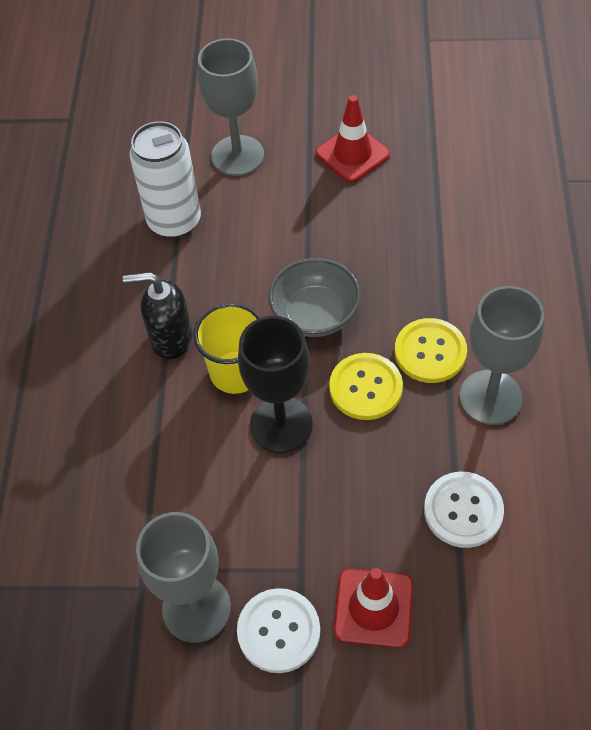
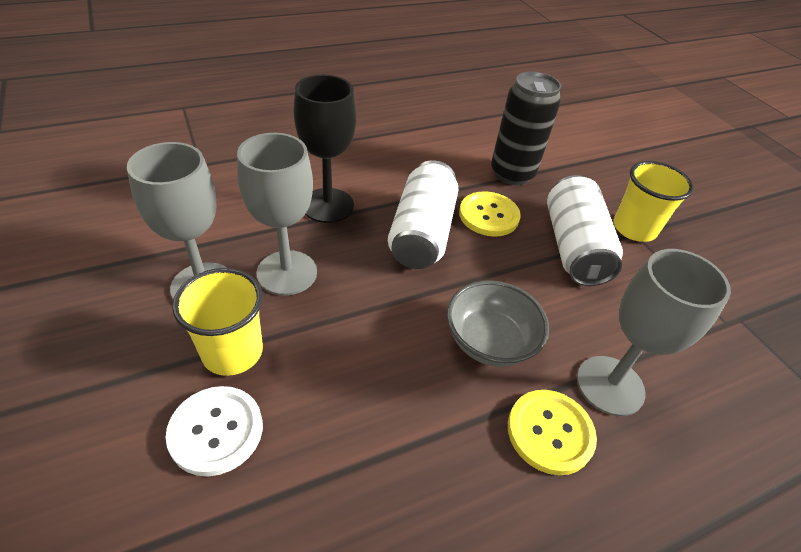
black can: none = 0 -> [491,71,561,185] = 1
black soap dispenser: [123,272,193,359] = 1 -> none = 0
red traffic cone: [316,95,390,183] [334,568,413,648] = 2 -> none = 0
white button: [237,588,320,673] [424,472,504,548] = 2 -> [165,386,263,476] = 1
white can: [130,121,201,239] = 1 -> [388,160,458,269] [547,175,623,286] = 2
yellow cup: [193,303,261,394] = 1 -> [172,268,263,376] [613,161,694,242] = 2

